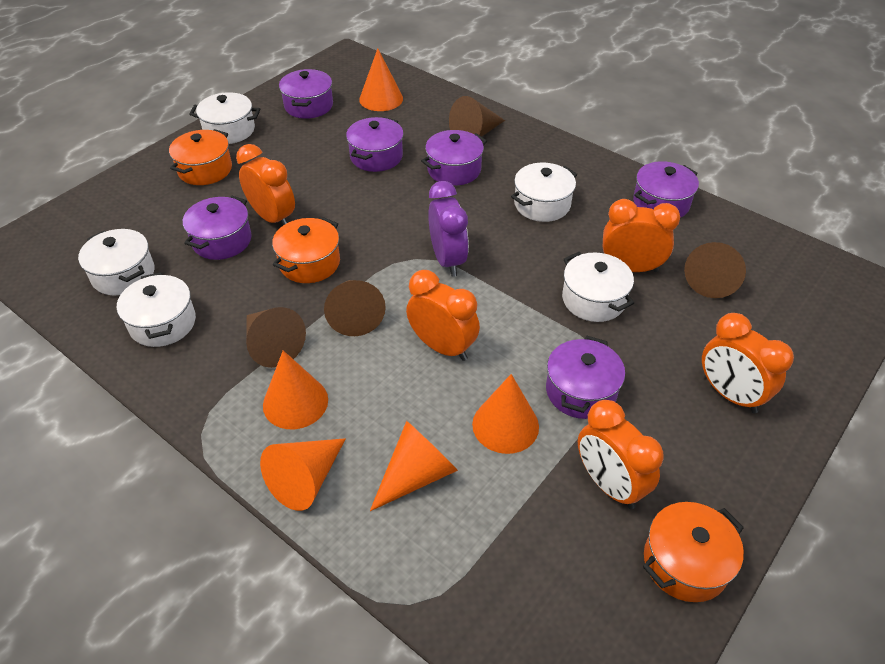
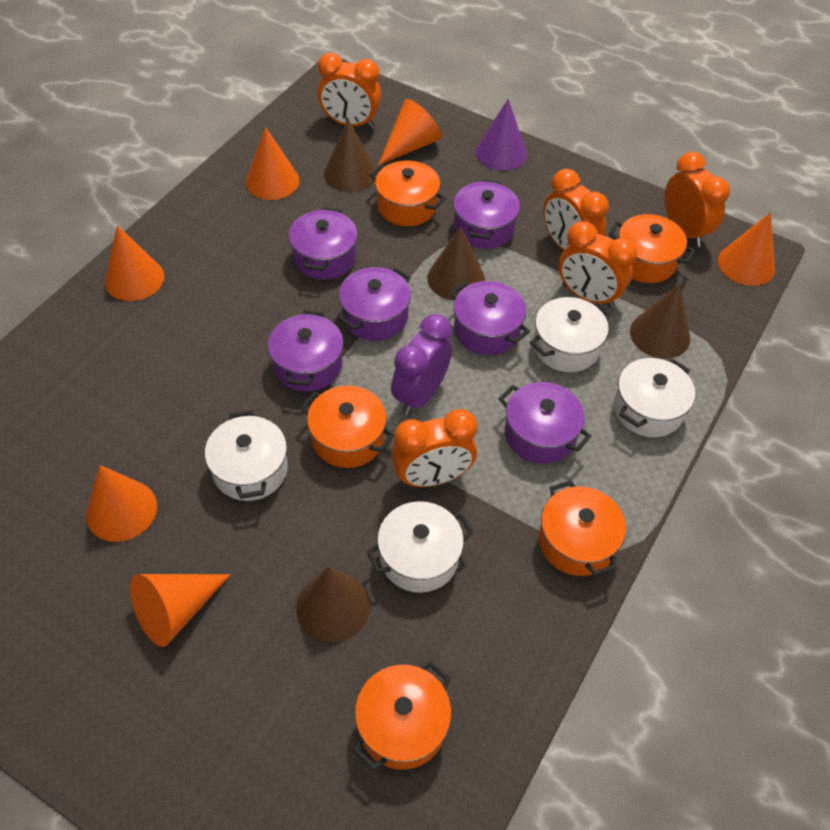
orange cone: [260,438,346,511] [263,350,328,429] [359,48,403,111] [370,421,458,511] [472,374,539,454] = 5 -> [86,465,157,542] [105,225,164,301] [130,574,231,647] [246,127,300,200] [378,99,442,165] [718,212,775,286] = 6
orange pot: [169,129,232,185] [272,217,340,283] [643,502,744,602] = 3 -> [300,386,394,468] [353,661,451,770] [370,161,446,226] [539,480,626,576] [609,214,695,283] = 5
purple cone: none = 0 -> [475,99,527,171] = 1
white pot: [78,229,154,295] [117,272,196,347] [189,92,260,144] [511,163,577,222] [562,252,634,322] = 5 -> [205,410,288,501] [366,501,474,593] [530,297,611,372] [614,358,695,437] = 4

